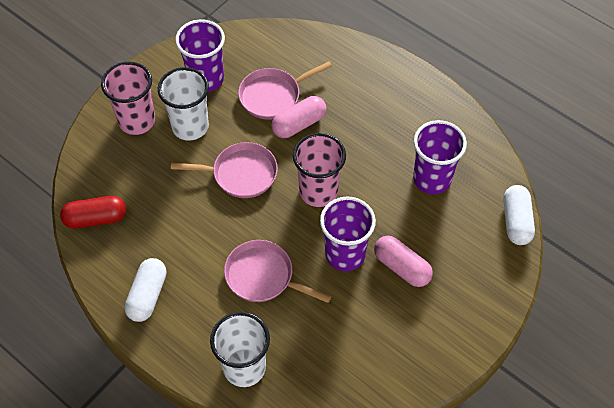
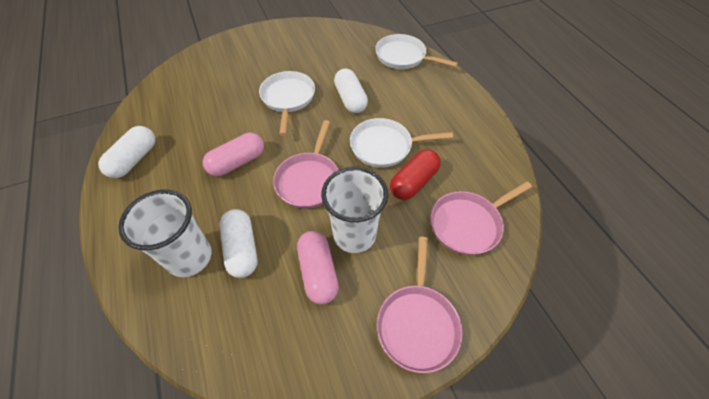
pink cup: [101,62,155,135] [293,133,346,207] = 2 -> none = 0
purple cup: [175,20,225,92] [320,197,376,271] [413,120,467,194] = 3 -> none = 0
white capsule: [125,258,167,322] [503,185,535,245] = 2 -> [98,126,156,178] [220,209,257,278] [334,68,368,113] = 3
white pan: none = 0 -> [259,71,315,136] [350,118,453,168] [375,34,458,69] = 3

